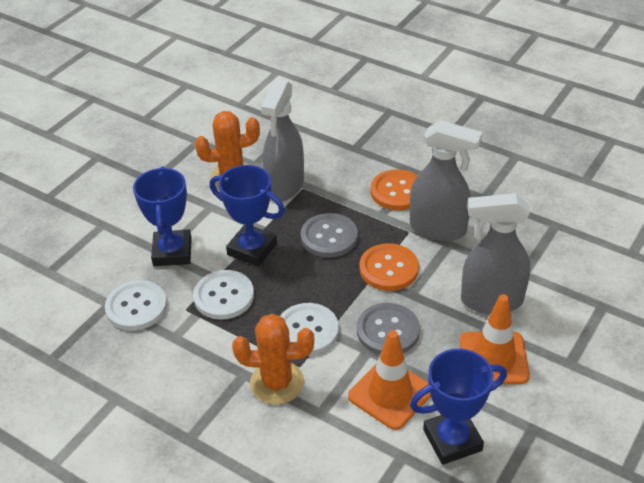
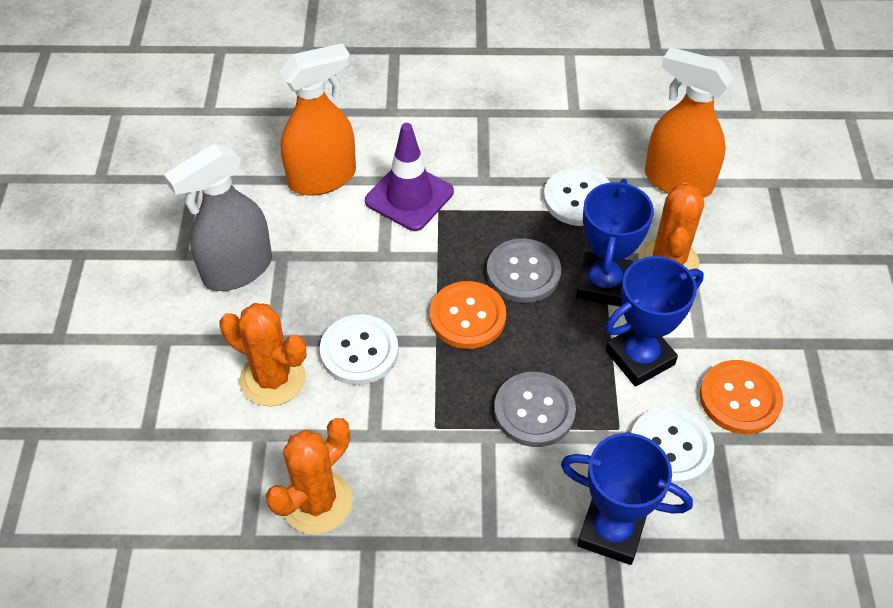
grey spray bottle: [261,80,304,201] [410,120,482,241] [461,193,530,314] = 3 -> [163,143,272,291] = 1
orange cactus: [195,111,260,188] [232,314,314,405] = 2 -> [219,303,307,406] [266,418,352,534] [638,182,704,270] = 3
orange spray bottle: none = 0 -> [280,43,356,196] [645,47,733,198] = 2
orange traffic cone: [348,330,431,430] [460,294,530,384] = 2 -> none = 0
purple traffic cone: none = 0 -> [365,123,454,231] = 1

